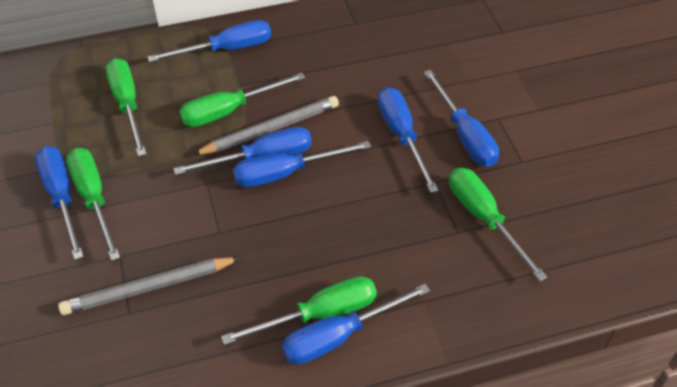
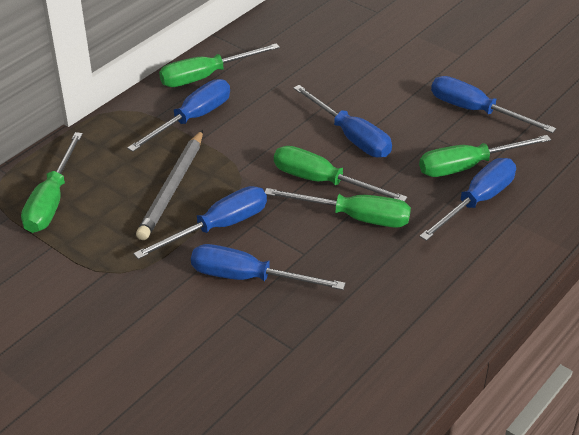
blue screwdriver: [35,146,84,260] [148,20,271,62] [173,127,312,175] [233,141,371,188] [282,284,430,365] [378,87,439,193] [424,70,499,167] = 7 -> [127,79,230,152] [134,186,267,259] [191,244,346,290] [293,85,392,158] [419,158,516,241] [431,76,556,133] = 6
grey pencil: [58,257,240,315] [193,96,339,155] = 2 -> [136,130,203,240] = 1

